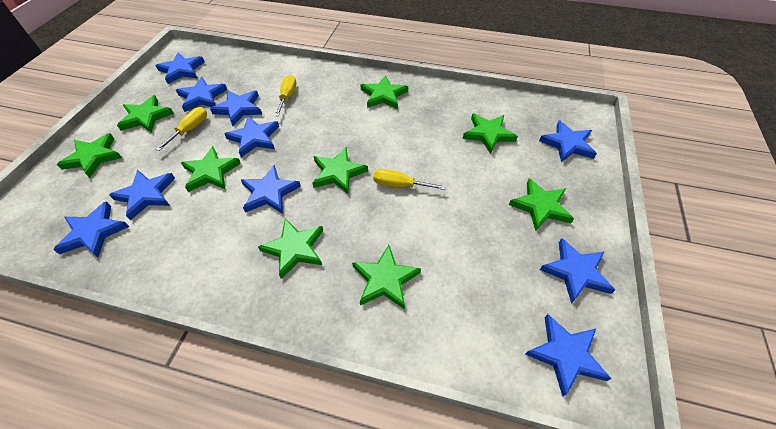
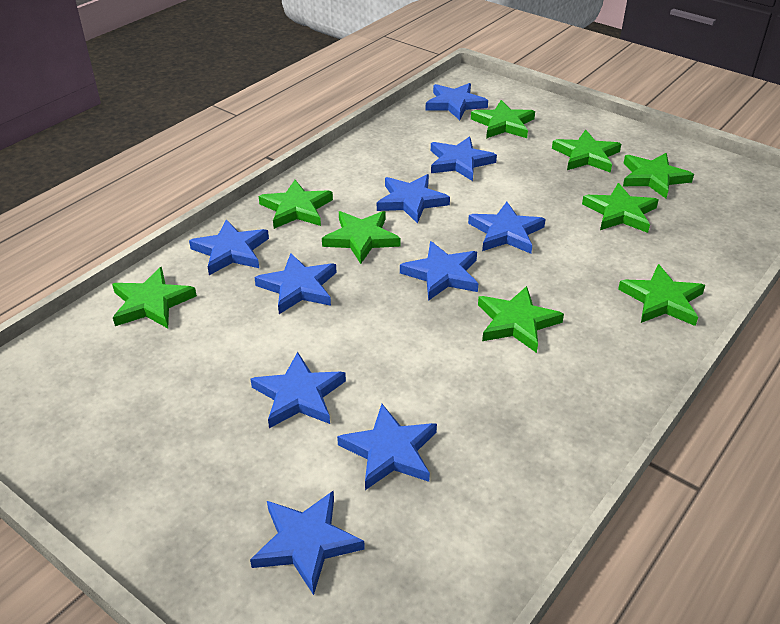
yellow screwdriver: [155,107,207,151] [275,75,296,116] [373,169,446,190] = 3 -> none = 0

